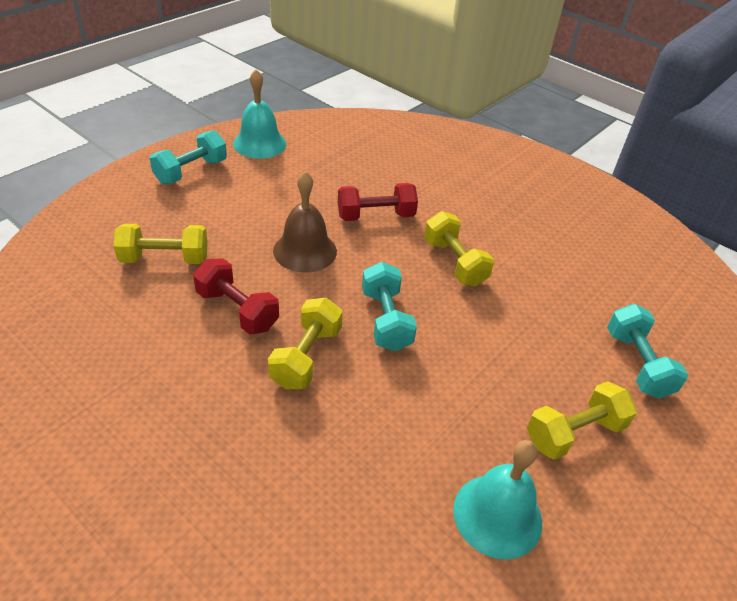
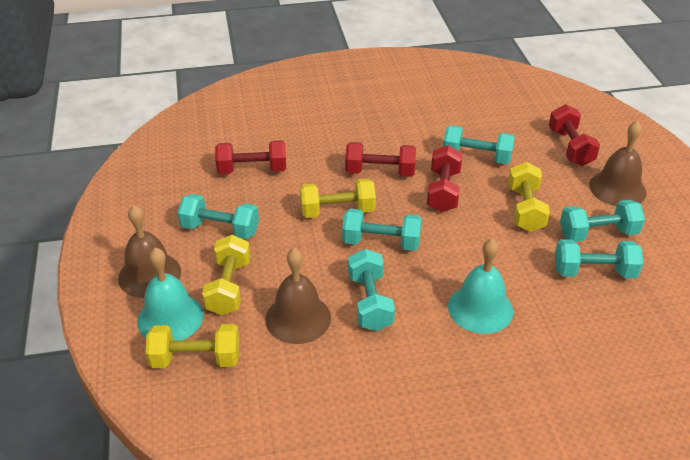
brown bell: [273,171,337,273] = 1 -> [118,205,181,298] [265,248,331,344] [589,120,646,206] = 3
red dumbbell: [193,258,279,335] [338,183,418,221] = 2 -> [215,140,286,174] [345,142,416,177] [427,145,462,212] [549,104,600,166] = 4
turquoise dumbbell: [150,130,227,184] [362,262,417,351] [607,304,688,399] = 3 -> [178,194,259,239] [342,208,422,251] [348,249,395,331] [443,125,515,164] [555,239,643,278] [560,200,645,242] = 6

